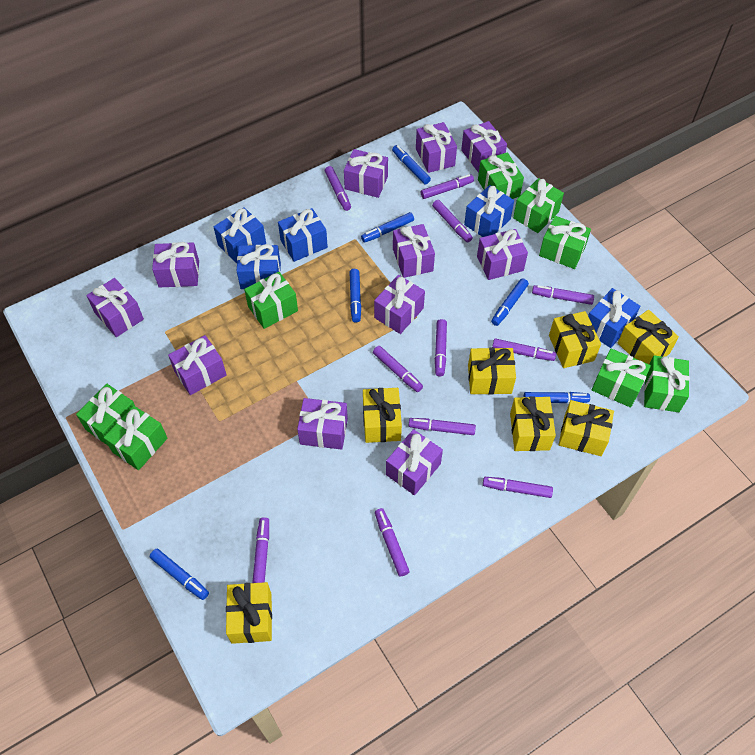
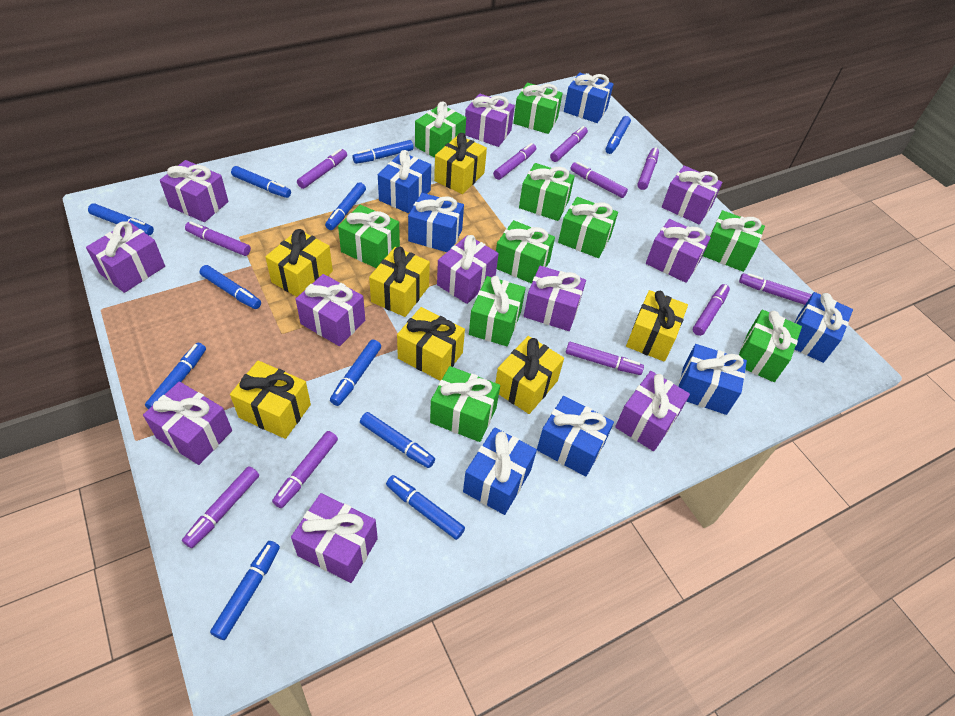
blue gift: [214,207,266,263] [237,244,281,289] [278,208,328,262] [464,185,514,237] [588,288,640,348] = 5 -> [378,150,431,213] [408,193,464,252] [463,427,537,515] [537,396,614,477] [564,72,614,123] [679,344,747,415] [795,292,853,363] = 7
blue marker: [150,549,209,600] [350,269,361,322] [361,212,414,243] [392,145,431,184] [491,278,529,326] [524,392,590,403] = 6 -> [88,203,154,235] [145,343,206,409] [199,265,261,309] [210,541,280,640] [231,166,291,198] [325,182,366,230] [330,340,381,406] [353,140,414,164] [360,412,435,468] [386,475,465,540] [606,116,631,154] = 11
green gift: [76,384,135,445] [104,406,168,470] [244,272,298,329] [478,152,524,199] [513,178,564,233] [539,216,591,269] [592,348,651,408] [644,355,690,412] = 8 -> [338,205,400,268] [415,101,466,158] [430,366,500,442] [469,276,526,346] [496,220,555,284] [513,83,563,134] [519,163,575,221] [558,197,618,258] [703,210,765,272] [739,310,802,382] = 10

